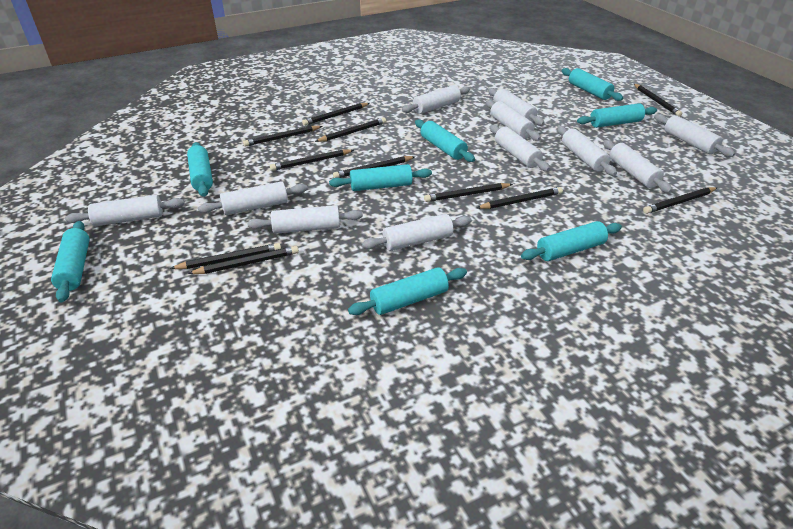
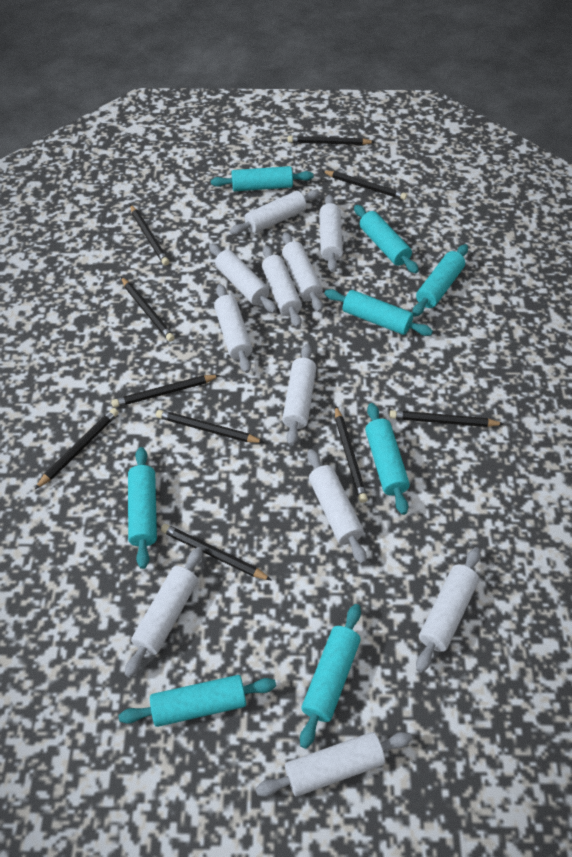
black pencil: [170,243,281,269] [188,246,299,274] [243,126,322,147] [270,149,354,171] [302,103,370,126] [315,117,386,142] [333,156,416,178] [424,183,513,202] [477,187,563,209] [634,84,682,117] [643,187,717,214] = 11 -> [35,408,119,489] [111,375,220,408] [121,277,175,342] [130,205,169,266] [156,410,264,443] [161,524,271,580] [287,136,374,145] [322,170,407,200] [335,405,368,503] [389,410,504,427] = 10

